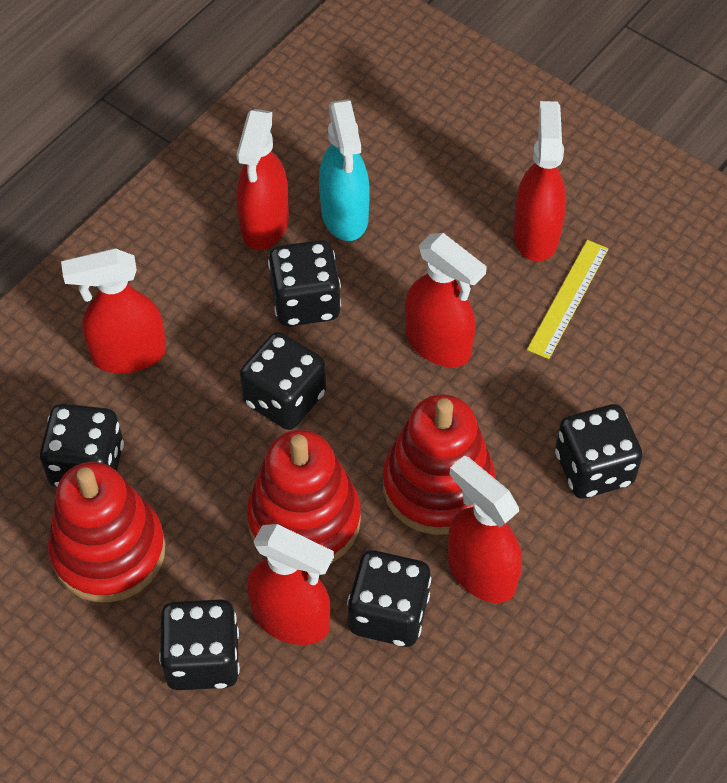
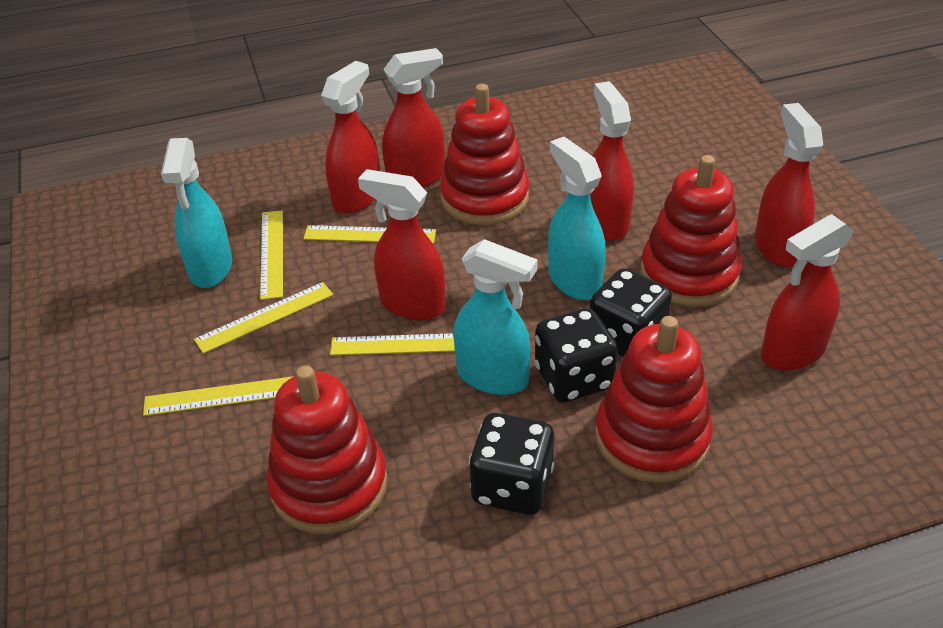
black dice: [40,404,124,487] [159,599,240,690] [240,332,326,430] [268,240,341,327] [347,550,431,647] [555,404,643,499] = 6 -> [469,413,554,515] [535,308,618,403] [589,268,672,357] = 3
red stacking toy: [48,462,166,602] [247,430,361,564] [383,394,495,535] = 3 -> [267,366,388,534] [440,84,529,225] [595,316,713,483] [641,155,742,307] = 4
turquoise spray bottle: [319,99,370,241] = 1 -> [161,138,232,288] [454,239,538,395] [548,137,606,300] = 3
yellow ruler: [527,240,609,359] = 1 -> [143,376,294,416] [194,282,333,354] [260,210,283,300] [303,225,436,244] [330,333,455,355] = 5

